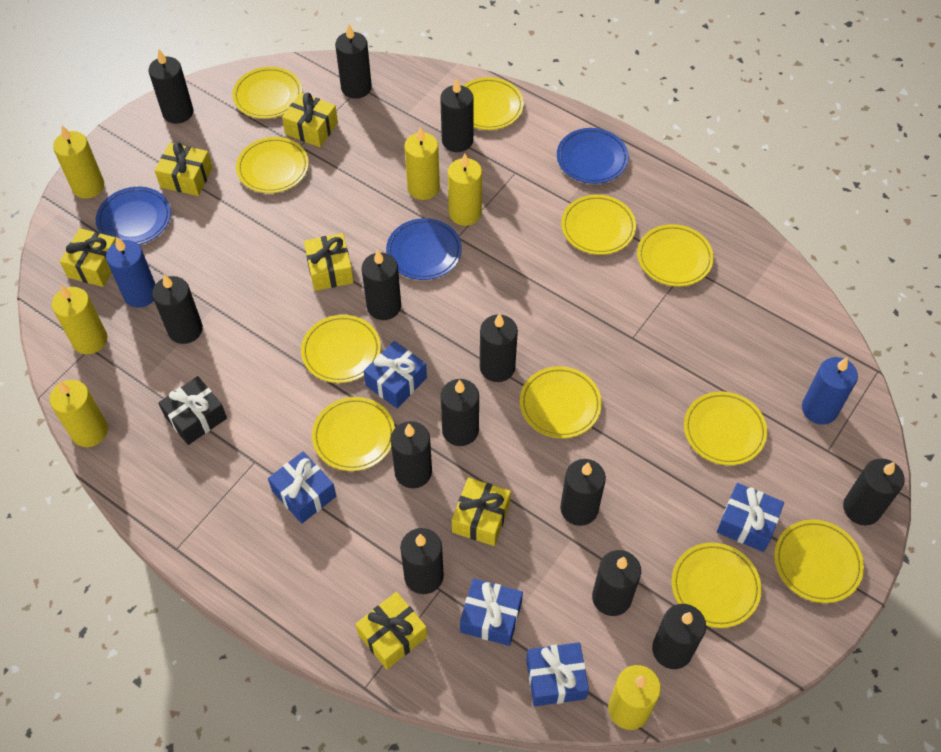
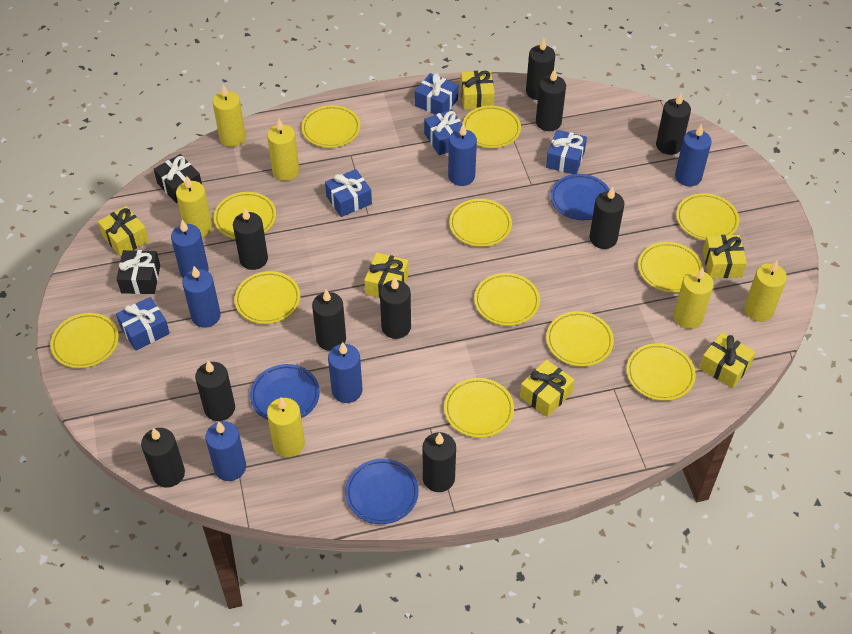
black candle: [148,50,193,124] [152,274,203,344] [335,24,372,99] [362,250,401,320] [390,421,432,488] [400,528,444,594] [440,78,473,152] [441,379,479,446] [480,313,518,382] [560,459,606,526] [592,550,641,616] [652,604,706,669] [843,458,905,525] = 13 -> [141,428,185,488] [195,361,235,421] [233,208,268,270] [312,289,346,351] [380,277,411,339] [423,432,456,492] [526,38,555,100] [536,68,566,131] [590,187,624,249] [656,93,691,155] = 10
black gift: [158,376,227,445] = 1 -> [117,250,160,294] [154,154,202,203] = 2
blue candle: [106,237,155,308] [802,357,858,425] = 2 -> [171,220,209,278] [182,266,221,328] [205,421,246,481] [328,342,362,403] [448,123,477,186] [675,124,712,186] = 6
yellow plate: [233,67,302,119] [236,137,309,193] [301,315,381,383] [312,397,395,471] [463,77,524,130] [520,366,602,438] [561,195,636,255] [637,224,714,286] [672,543,762,628] [684,392,767,465] [774,520,864,603] = 11 -> [50,313,119,368] [214,192,276,239] [235,271,300,324] [302,105,360,148] [444,378,514,438] [449,199,512,247] [462,106,521,148] [474,273,540,326] [546,311,614,367] [627,343,696,401] [638,242,703,293] [676,193,739,240] = 12

